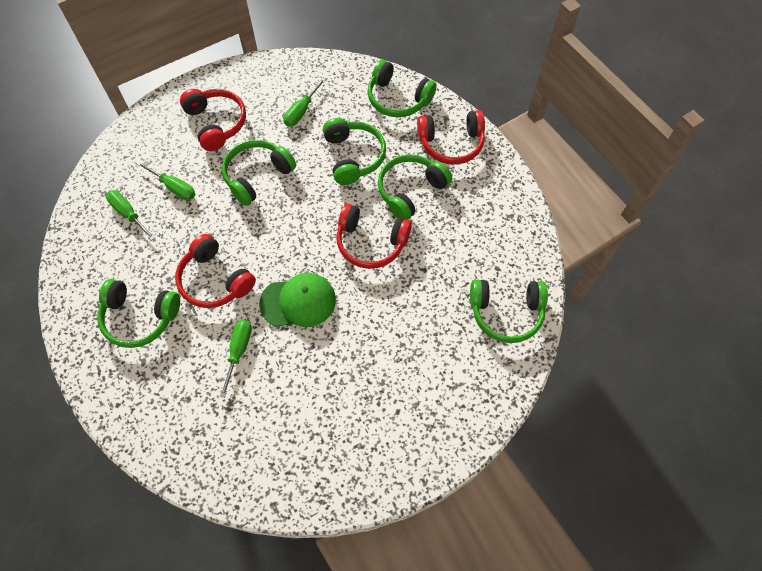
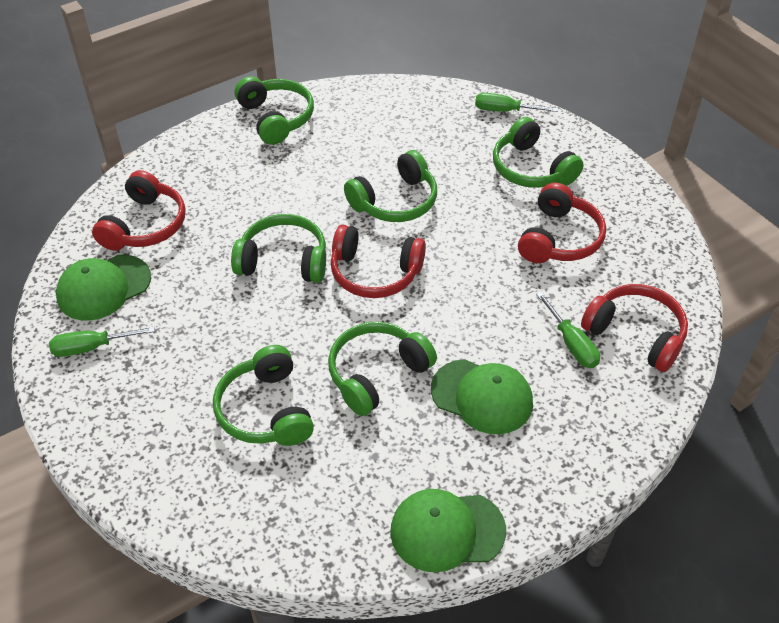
green cap: [259,273,336,327] = 1 -> [56,255,151,321] [390,489,506,572] [431,359,533,434] = 3
green screwdriver: [106,190,156,240] [137,161,195,200] [220,320,252,398] [283,77,326,127] = 4 -> [49,326,155,357] [475,93,558,112] [536,292,600,368] = 3

